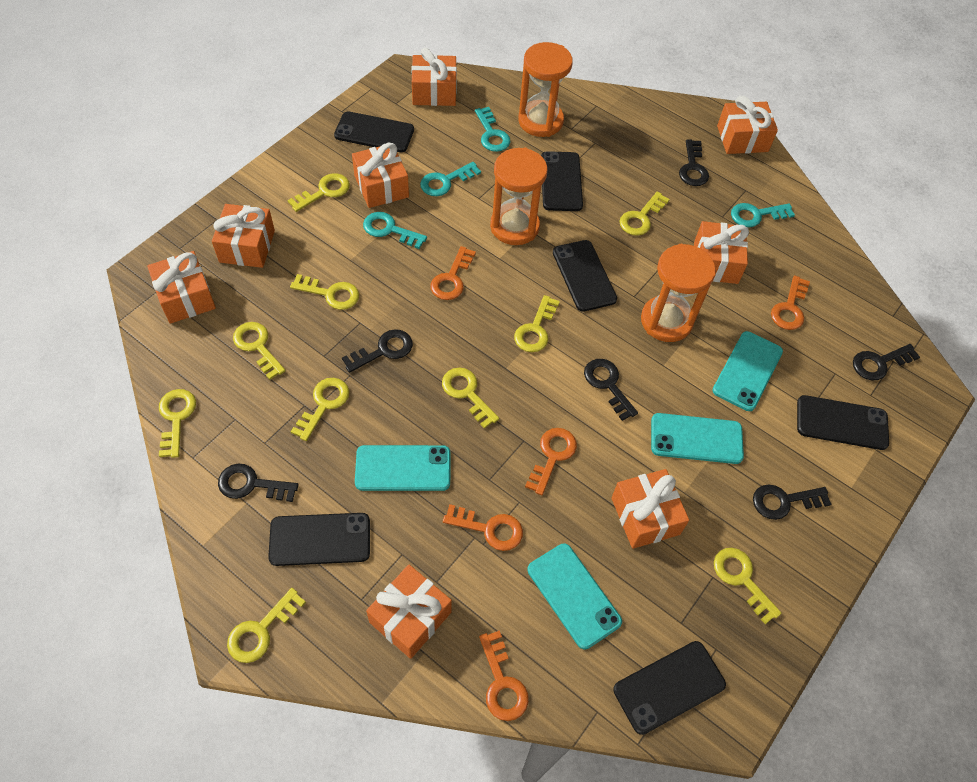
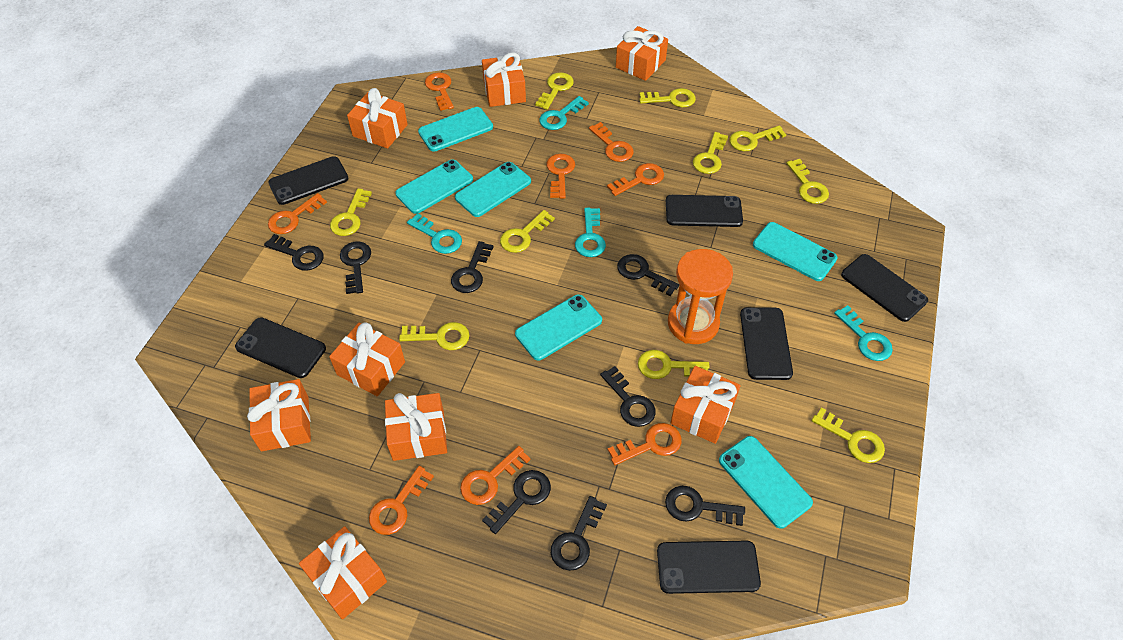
black key: [218,464,299,502] [342,329,413,373] [584,359,638,421] [679,139,709,186] [753,485,831,520] [853,344,920,381] = 6 -> [264,234,324,271] [340,241,371,294] [451,241,494,293] [482,470,551,534] [551,496,607,571] [600,366,656,427] [617,254,679,296] [665,486,745,526] = 8
orange hourglass: [490,148,548,245] [518,42,573,137] [641,244,716,342] = 3 -> [668,249,733,344] = 1
orange key: [430,246,476,300] [443,504,523,551] [479,630,529,721] [525,428,577,495] [771,276,810,330] = 5 -> [268,193,327,234] [369,466,434,535] [425,72,454,111] [460,446,531,505] [547,153,575,199] [589,122,634,162] [607,163,664,196] [608,423,682,465] = 8
turquoise phone: [355,445,451,491] [527,543,622,649] [651,413,744,464] [712,331,783,411] = 4 -> [395,159,473,214] [418,107,493,152] [455,162,531,217] [515,295,602,361] [719,436,813,529] [753,222,838,281] = 6

